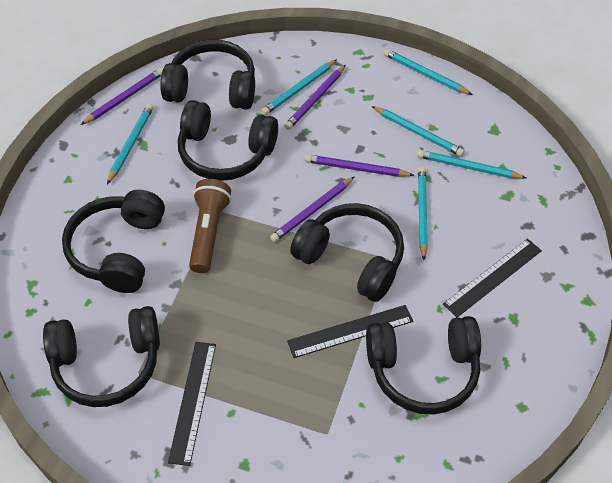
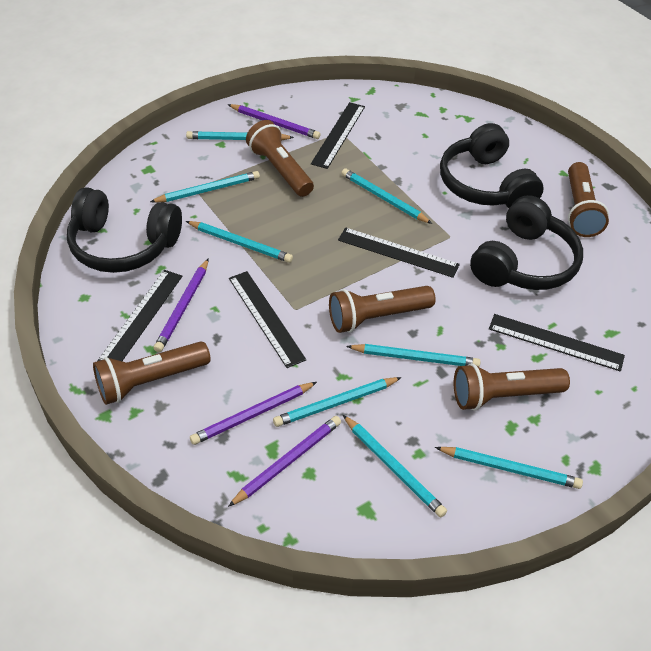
black headphones: [43,306,160,407] [62,190,165,293] [160,40,255,110] [178,100,278,181] [290,203,404,302] [366,316,481,415] = 6 -> [67,187,182,273] [440,123,544,208] [470,195,583,290] = 3
black ruler: [168,342,216,466] [287,305,413,358] [443,239,542,317] = 3 -> [97,270,182,361] [229,271,306,368] [311,102,365,169] [338,227,460,278] [489,314,625,372] = 5
brown flashlight: [189,179,231,273] = 1 -> [93,341,211,405] [246,120,314,197] [329,286,436,333] [454,363,570,411] [568,162,609,237] = 5
turquoise pencil: [107,104,154,184] [261,59,337,115] [372,106,464,156] [384,49,472,95] [417,150,526,179] [418,166,428,260] = 6 -> [150,171,260,203] [186,131,294,141] [186,221,293,263] [273,377,402,427] [341,168,432,224] [343,415,447,517] [346,344,481,367] [435,447,583,489] = 8

